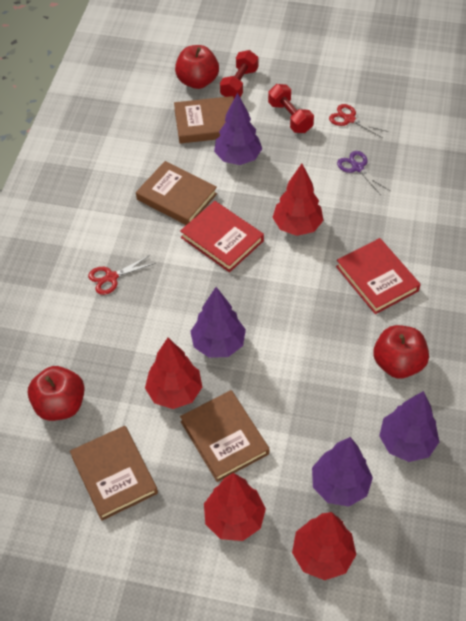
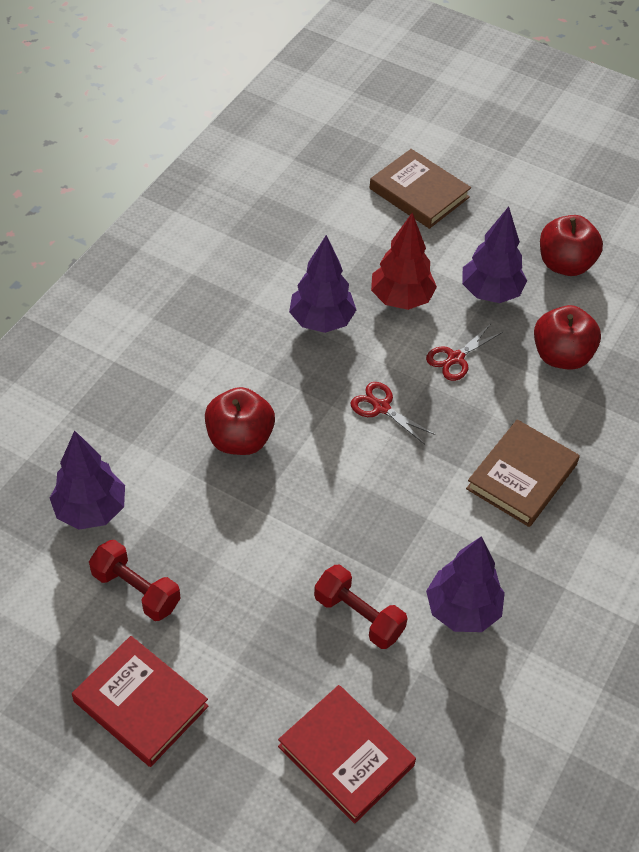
brown book: [70,426,158,521] [136,161,217,225] [174,96,234,143] [180,390,269,482] = 4 -> [370,149,471,229] [466,419,580,527] = 2
purple scissors: [337,151,390,195] = 1 -> none = 0
red tree: [145,338,202,409] [204,473,266,541] [272,164,324,236] [292,512,356,580] = 4 -> [371,213,437,310] = 1

